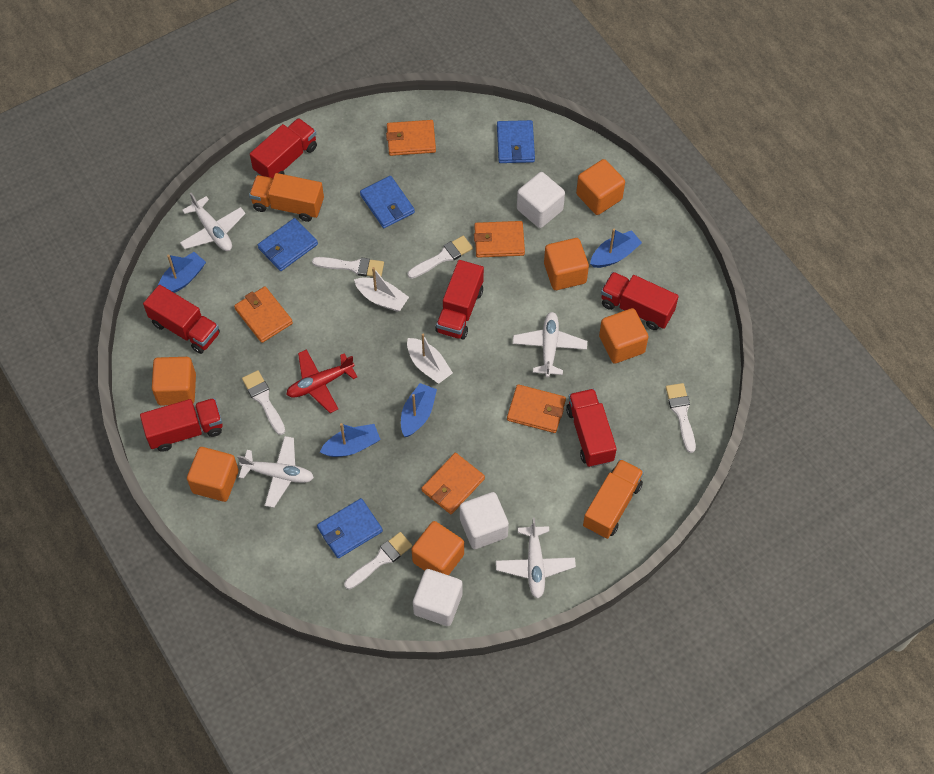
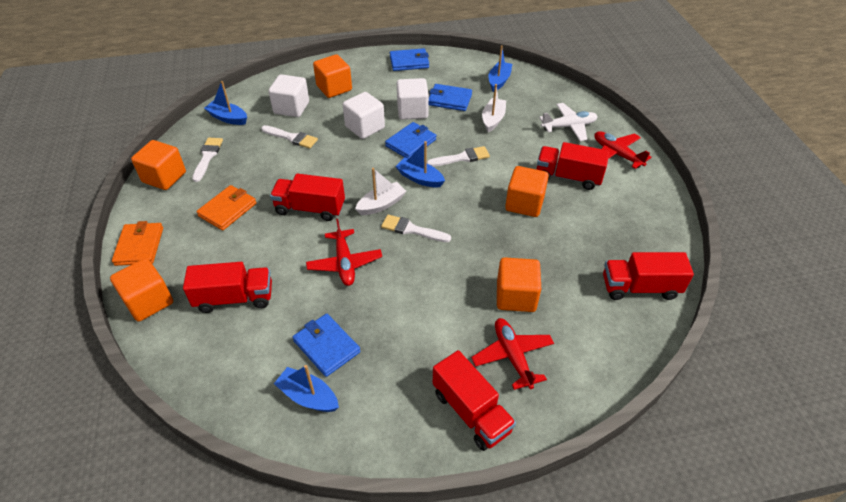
orange cube: [152,357,196,406] [187,447,239,502] [411,521,464,575] [544,238,589,290] [576,159,625,215] [599,308,648,364] = 6 -> [110,258,173,322] [131,140,186,190] [313,54,352,98] [497,257,541,312] [505,166,549,217] = 5
orange truck: [249,173,324,222] [583,459,644,539] = 2 -> none = 0
orange wallet: [234,286,293,343] [386,120,436,156] [421,453,485,514] [474,221,525,258] [507,384,566,433] = 5 -> [112,221,163,266] [196,185,256,230] = 2
red plane: [286,349,357,413] = 1 -> [306,219,382,286] [471,318,554,390] [594,131,652,169] = 3
red truck: [140,398,223,452] [143,285,220,354] [250,118,317,178] [435,260,484,340] [566,389,617,467] [601,272,679,330] = 6 -> [183,262,272,313] [270,174,345,221] [433,350,516,451] [536,142,609,190] [603,252,694,300] = 5
white brush: [242,370,285,435] [312,257,384,277] [344,532,412,589] [408,236,473,279] [666,383,696,453] = 5 -> [192,138,223,182] [261,125,318,149] [381,214,451,242] [427,146,490,167] = 4
white plane: [180,193,246,251] [238,436,314,508] [496,518,576,598] [513,312,587,377] = 4 -> [539,103,598,141] = 1

